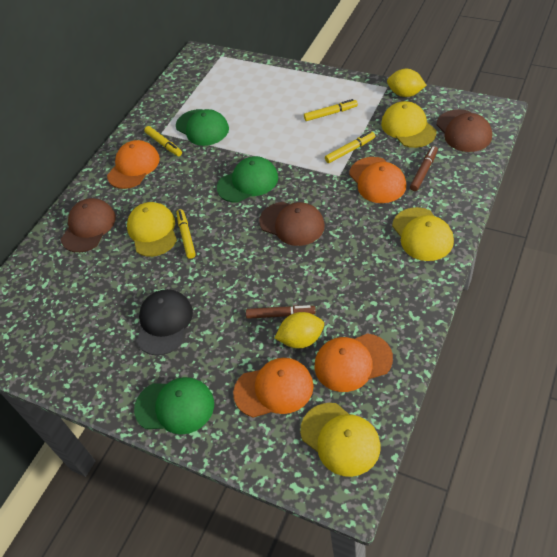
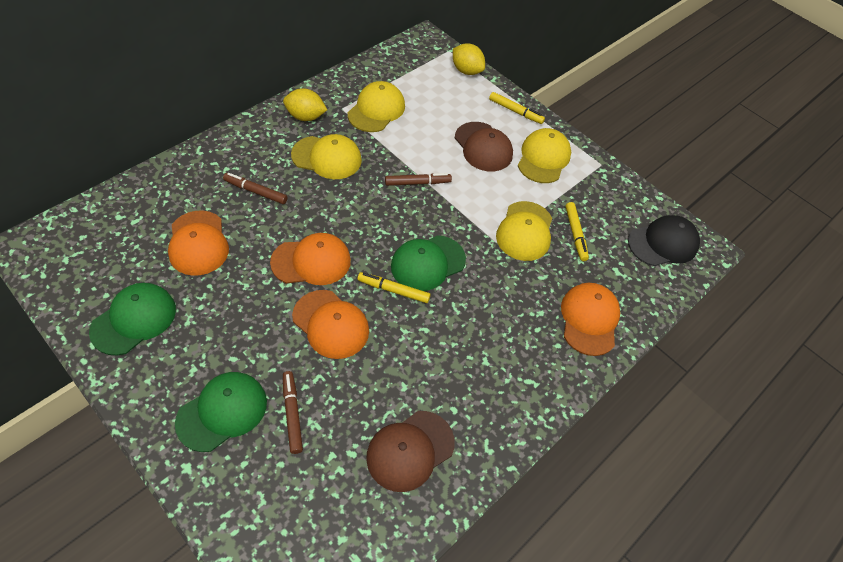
brown cap: [61,198,116,253] [259,202,325,246] [436,109,492,152] = 3 -> [366,411,455,492] [455,122,513,172] = 2
brown marker: [246,305,316,319] [410,146,438,191] = 2 -> [223,173,288,204] [283,371,303,454] [385,173,452,186] = 3
yellow marker: [144,126,182,156] [176,209,196,259] [304,99,358,121] [325,131,375,163] = 4 -> [357,272,431,303] [489,92,545,124] [566,202,589,261] = 3

